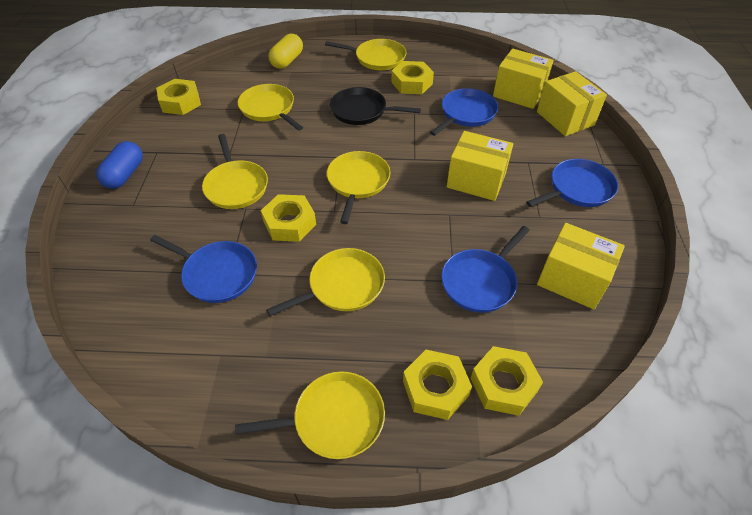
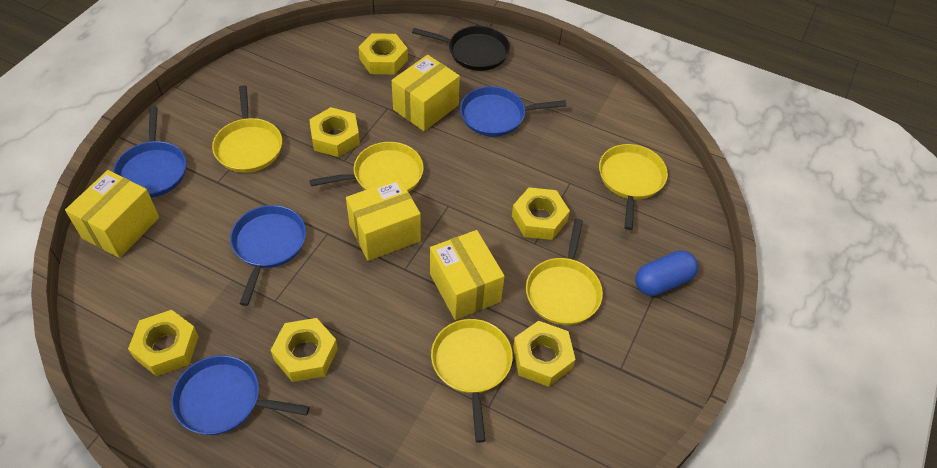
yellow capsule: [268,34,303,69] = 1 -> none = 0
yellow nut: [156,79,201,115] [261,194,316,242] [391,61,434,94] [403,350,472,420] [471,346,543,416] = 5 -> [128,310,199,376] [271,318,338,382] [309,107,360,157] [358,33,408,75] [512,187,570,240] [513,321,576,387] = 6
yellow pan: [202,134,268,209] [235,371,385,459] [237,84,303,131] [266,248,385,316] [325,39,407,70] [327,151,390,224] = 6 -> [212,85,282,173] [310,142,424,192] [431,319,513,443] [526,219,603,325] [599,144,668,230] = 5

